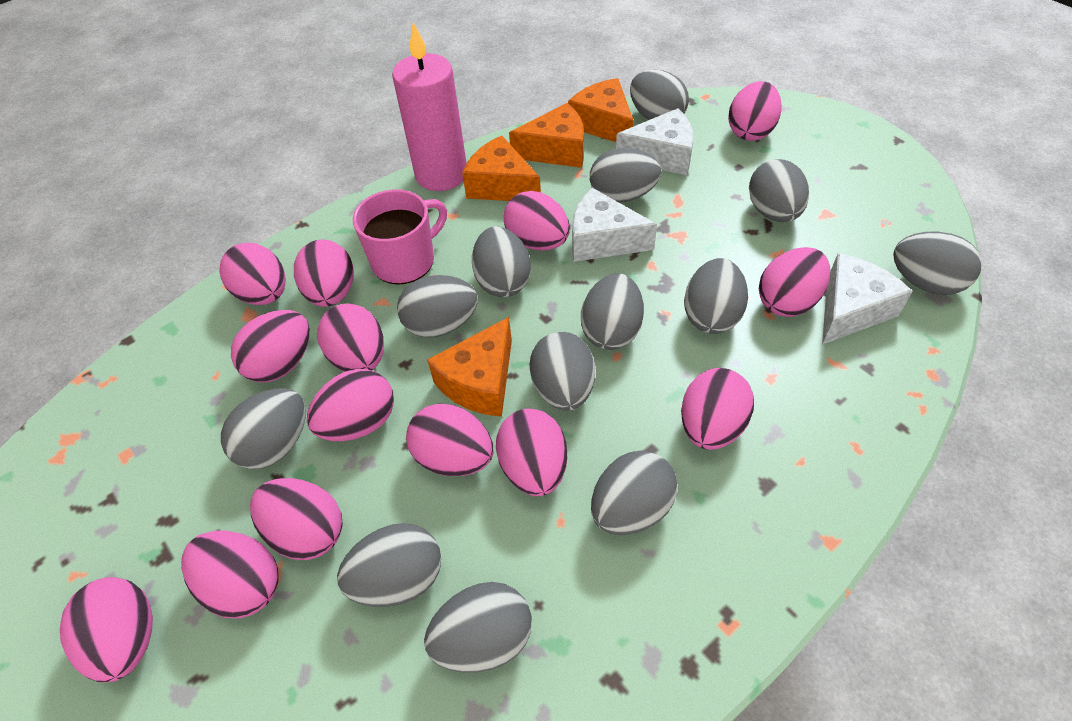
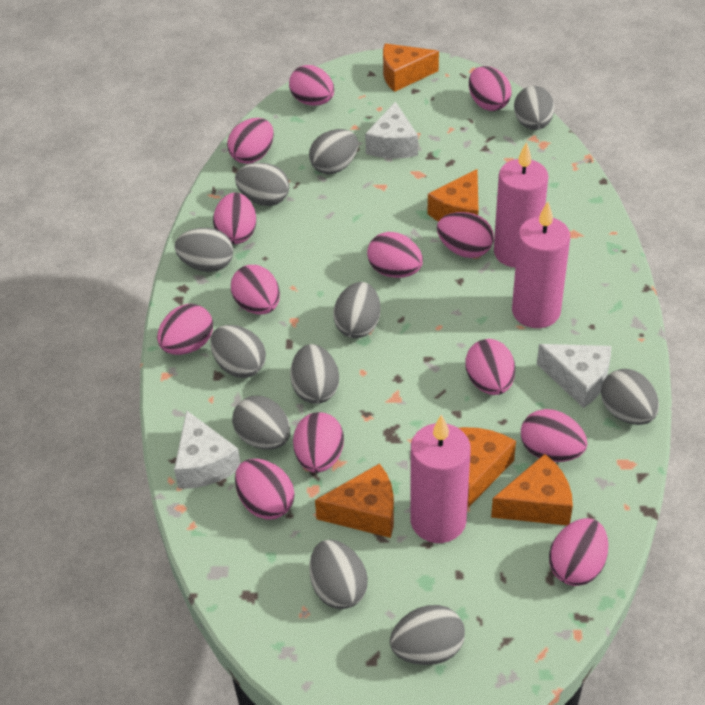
grey egg: [221,388,306,469] [337,523,441,607] [397,275,478,338] [424,582,532,673] [472,226,531,297] [529,332,595,411] [581,273,644,350] [590,148,661,203] [591,450,678,535] [630,70,689,120] [684,258,748,334] [749,159,809,222] [893,232,981,295] = 13 -> [175,228,233,272] [210,325,266,378] [232,396,290,450] [235,163,289,206] [290,344,339,404] [309,129,358,174] [309,540,368,609] [333,282,380,338] [390,605,465,665] [514,86,554,130] [601,369,659,425] = 11
orange cheese: [427,317,512,417] [462,136,541,201] [509,103,584,168] [568,78,634,142] = 4 -> [315,463,394,538] [383,43,439,92] [428,169,478,221] [459,427,516,508] [491,454,573,525] = 5
pink candle: [392,23,466,191] = 1 -> [410,414,471,543] [494,142,548,267] [512,201,570,328] = 3
pink egg: [60,577,153,682] [181,531,278,618] [219,243,286,305] [231,310,310,382] [250,478,342,560] [294,239,354,307] [307,369,394,441] [317,303,384,372] [406,404,493,476] [496,409,567,496] [504,191,570,250] [681,368,754,450] [728,81,782,141] [759,247,830,317] = 14 -> [157,304,213,355] [213,193,256,244] [227,118,274,164] [231,265,280,314] [235,459,294,520] [289,65,334,106] [293,412,344,473] [367,232,423,278] [437,212,494,258] [465,339,515,395] [469,66,512,111] [521,409,587,462] [549,518,608,586] = 13
pink mug: [353,189,447,285] = 1 -> none = 0

